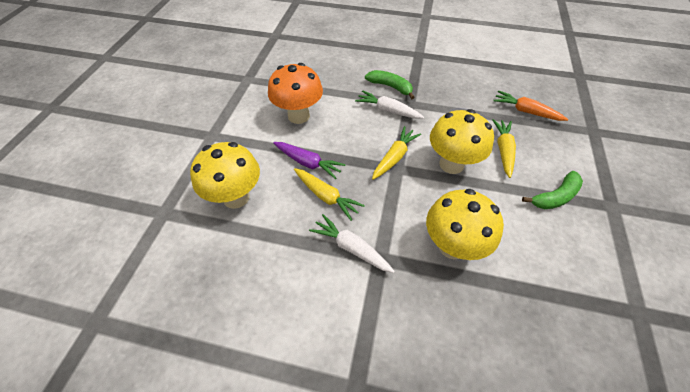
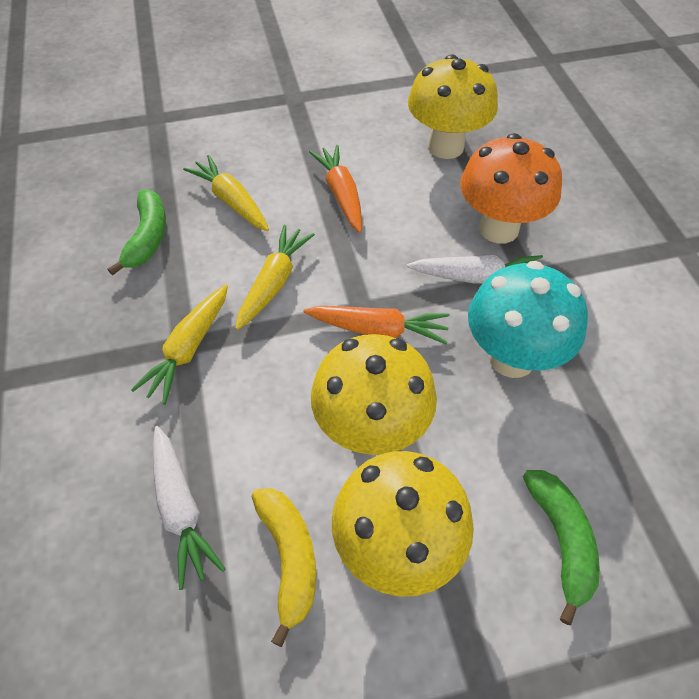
orange carrot: [493,90,568,121] = 1 -> [303,306,450,345] [309,145,362,233] = 2
purple carrot: [273,142,346,179] = 1 -> none = 0
turquoise mushroom: none = 0 -> [468,261,588,378] = 1
yellow banana: none = 0 -> [252,488,316,647] = 1

